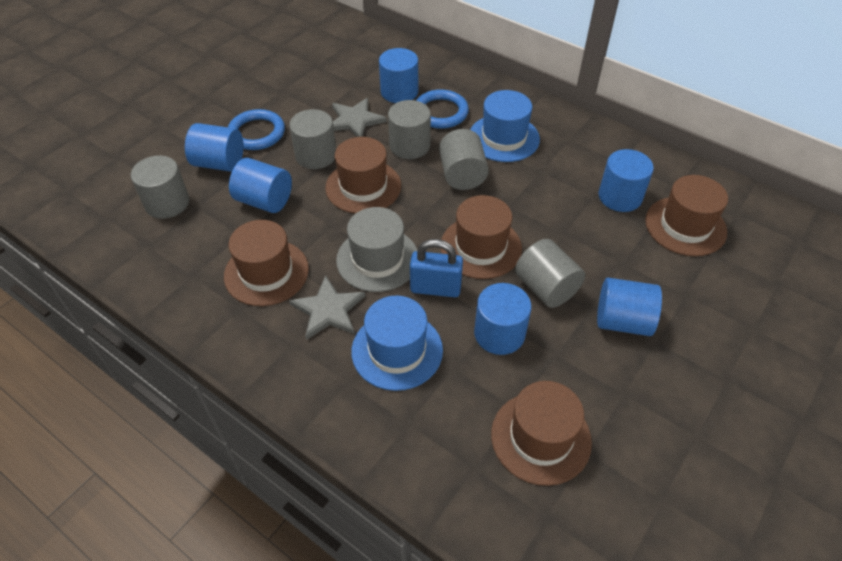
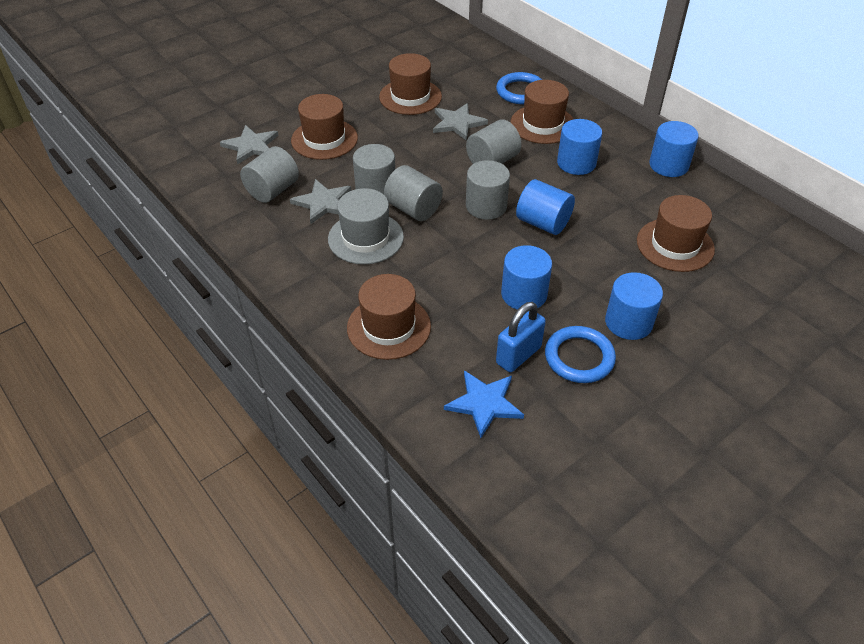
blue cylinder: [185,123,243,172] [229,158,292,213] [379,48,418,103] [474,283,532,355] [597,278,662,336] [598,149,654,212] = 6 -> [501,245,552,310] [516,179,575,235] [557,119,602,175] [605,272,663,340] [649,121,699,177] = 5
blue hat: [351,296,443,391] [470,90,540,162] = 2 -> none = 0
blue star: none = 0 -> [444,371,524,438] = 1
grey star: [289,275,365,340] [332,98,387,137] = 2 -> [220,125,279,165] [290,179,351,224] [433,103,488,141] = 3

